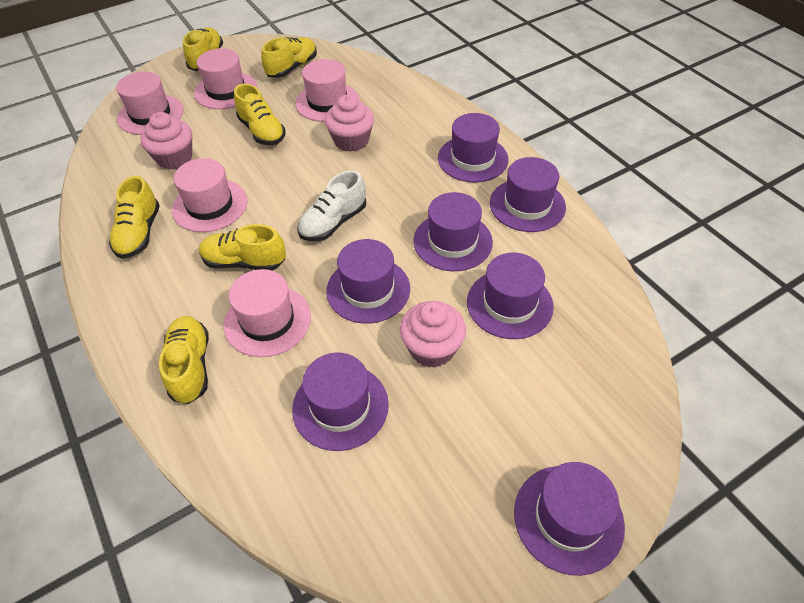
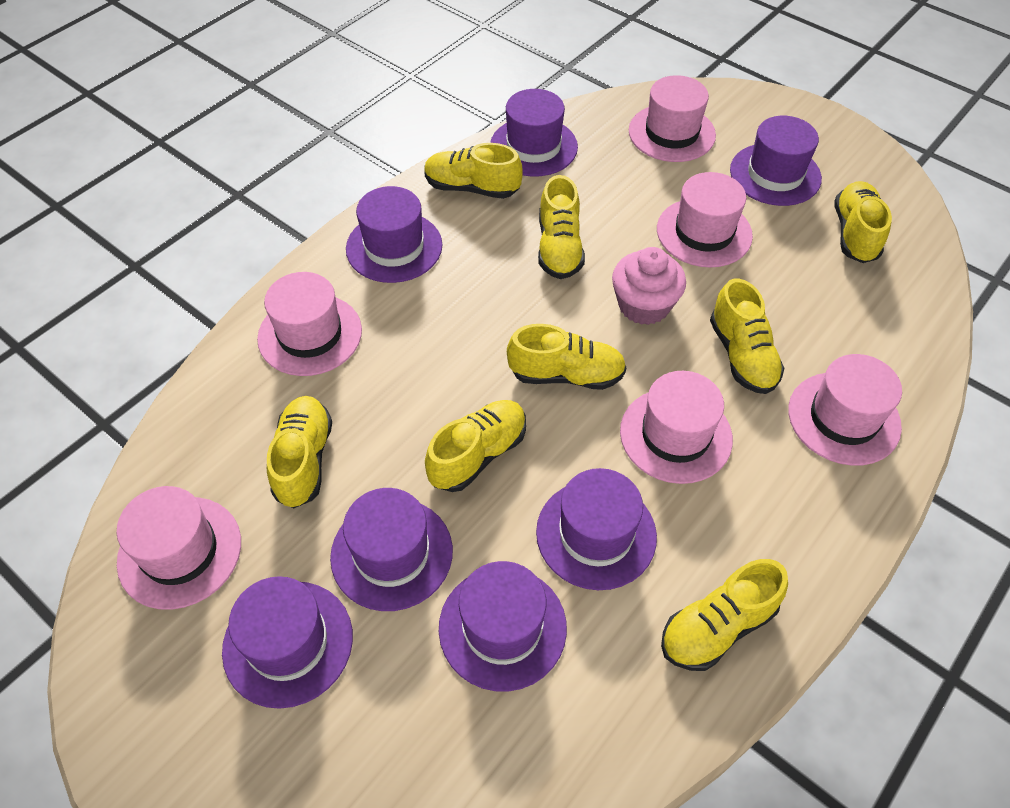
pink cupcake: [140,112,192,170] [325,95,374,152] [400,301,466,368] = 3 -> [612,247,686,325] = 1
pink hat: [116,71,184,135] [172,158,247,232] [194,48,257,109] [224,269,311,357] [295,59,360,122] = 5 -> [117,486,241,610] [257,272,362,376] [620,371,733,484] [629,75,716,162] [657,172,753,268] [788,354,902,466] = 6
white shoe: [297,170,366,241] = 1 -> none = 0
yellow shoe: [109,176,160,259] [159,316,209,404] [183,27,223,71] [199,224,286,270] [234,84,286,145] [261,37,317,78] = 6 -> [267,396,332,508] [424,143,522,199] [425,400,526,492] [507,324,626,390] [538,175,585,279] [661,559,788,671] [710,279,784,394] [834,181,892,263] = 8

